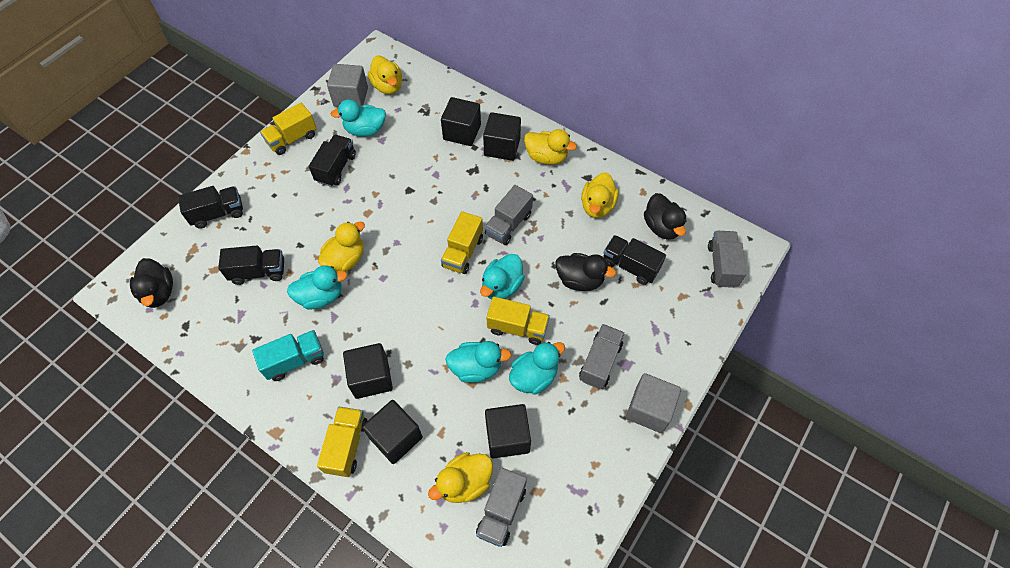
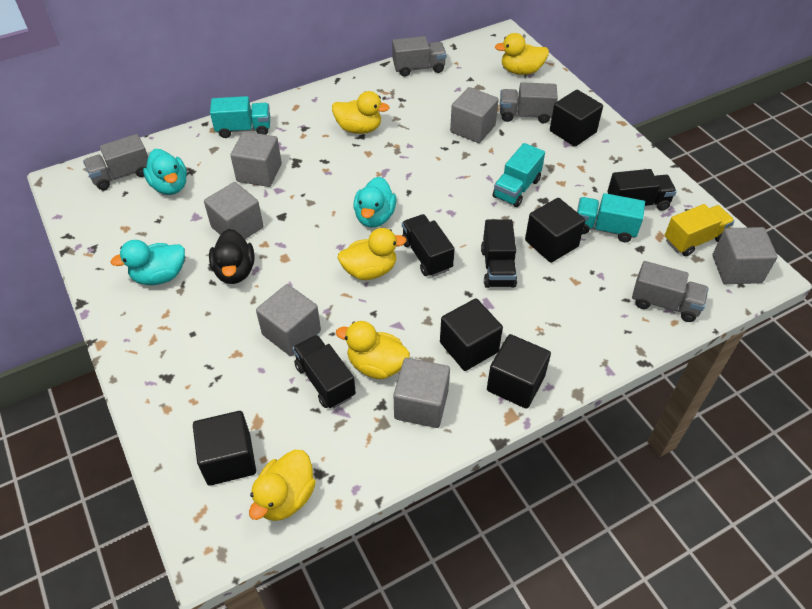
black duck: [130,258,173,308] [555,253,616,291] [644,193,687,240] = 3 -> [209,229,254,284] = 1
grey cube: [327,64,368,107] [626,373,681,433] = 2 -> [204,182,263,240] [230,132,282,187] [256,284,321,356] [394,358,450,428] [450,87,499,143] [713,227,777,284] = 6
turquoise duck: [287,265,347,309] [331,100,386,136] [445,341,511,383] [480,254,525,299] [509,342,565,395] = 5 -> [110,240,185,285] [143,149,187,195] [353,177,397,227] = 3
turquoise truck: [252,330,324,381] = 1 -> [210,96,270,138] [493,143,545,207] [577,193,645,242] = 3
yellow truck: [260,103,317,155] [317,407,368,477] [441,211,483,274] [486,297,550,345] = 4 -> [665,204,735,256] = 1

